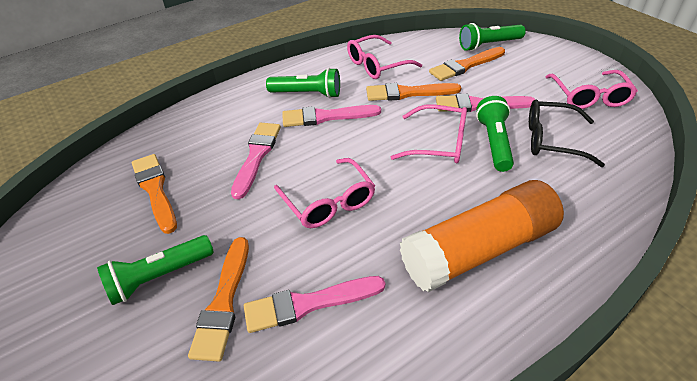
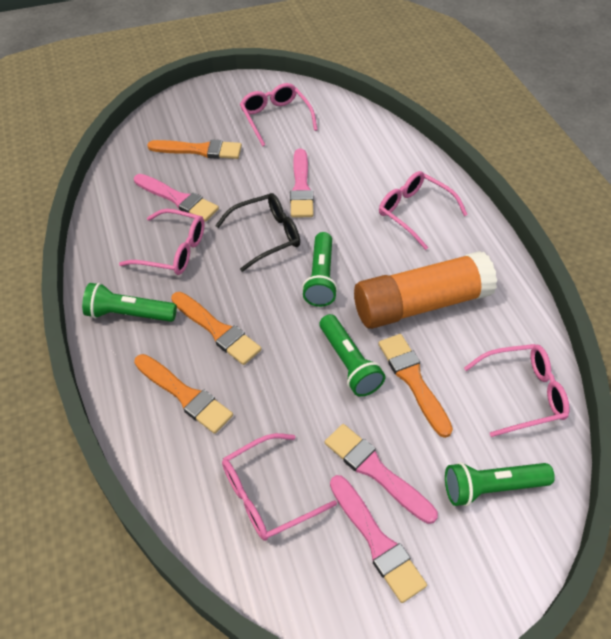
pink glasses: [274,158,375,228] [347,35,422,79] [391,105,467,163] [546,70,638,109] = 4 -> [119,209,205,275] [222,433,337,541] [240,83,318,146] [379,171,468,250] [464,344,570,437] = 5

